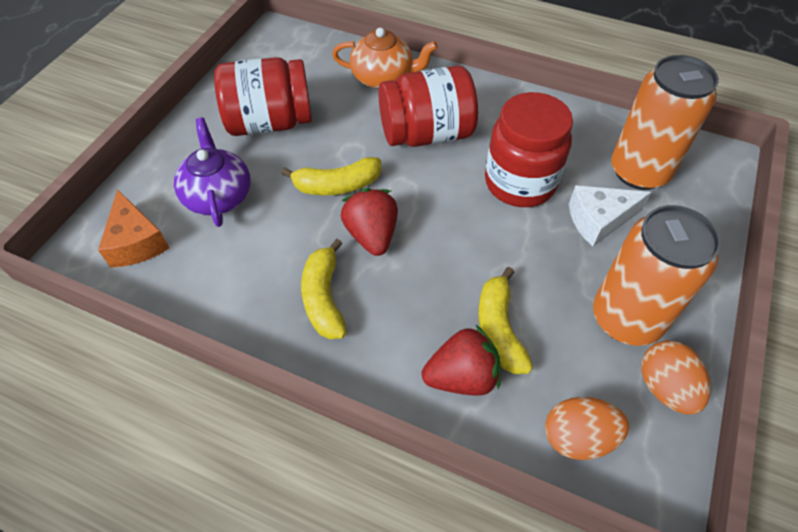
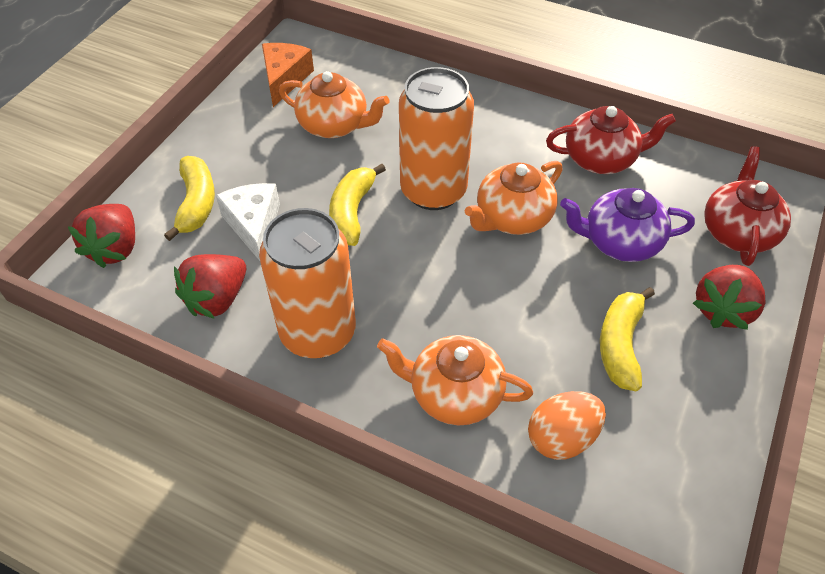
orange egg: [545,397,629,460] [641,340,710,415] = 2 -> [528,391,606,460] = 1
orange teapot: [332,28,438,89] = 1 -> [279,71,389,138] [377,335,533,426] [465,161,563,235] = 3
red jar: [214,57,312,136] [378,66,478,147] [485,92,573,207] = 3 -> none = 0
red strawberry: [341,188,398,256] [422,324,501,396] = 2 -> [68,204,135,268] [174,254,246,319] [693,265,766,330] = 3
red teapot: none = 0 -> [546,106,676,174] [704,146,791,266] = 2

